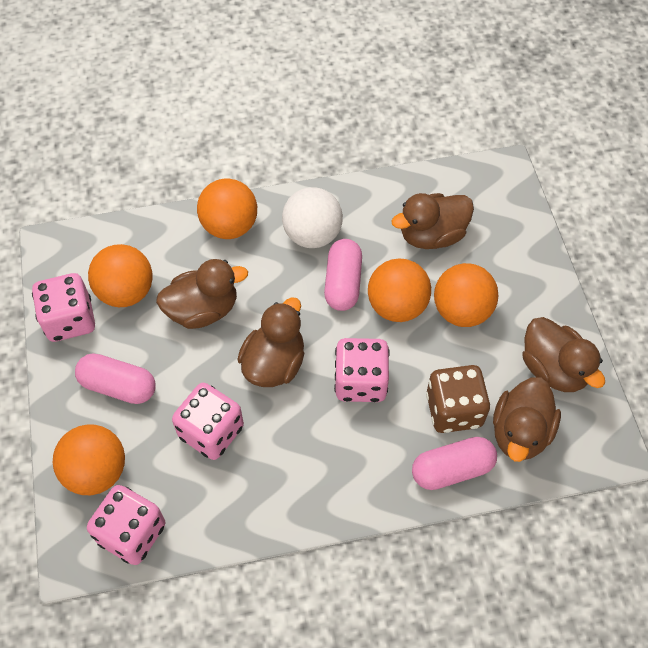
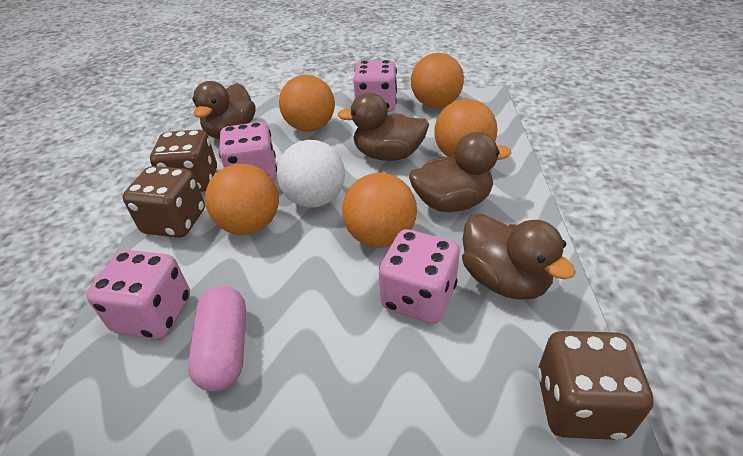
brown dice: [426,365,490,433] = 1 -> [122,166,205,238] [150,130,217,192] [537,331,654,440] = 3
brown duck: [156,259,248,329] [237,297,304,387] [392,193,474,249] [493,377,561,462] [522,317,605,392] = 5 -> [192,81,256,139] [337,92,429,161] [409,132,511,212] [462,214,576,299] = 4
pink capsule: [75,353,156,404] [324,239,362,311] [412,437,497,490] = 3 -> [188,286,246,392] = 1

